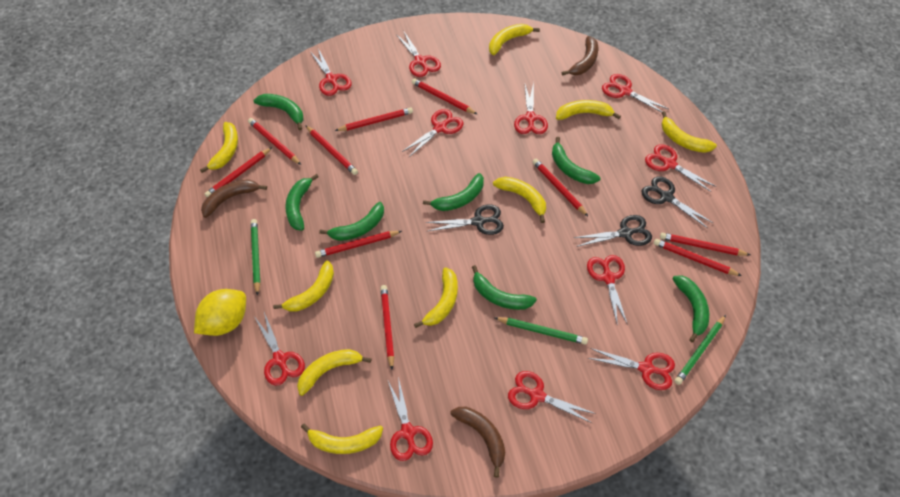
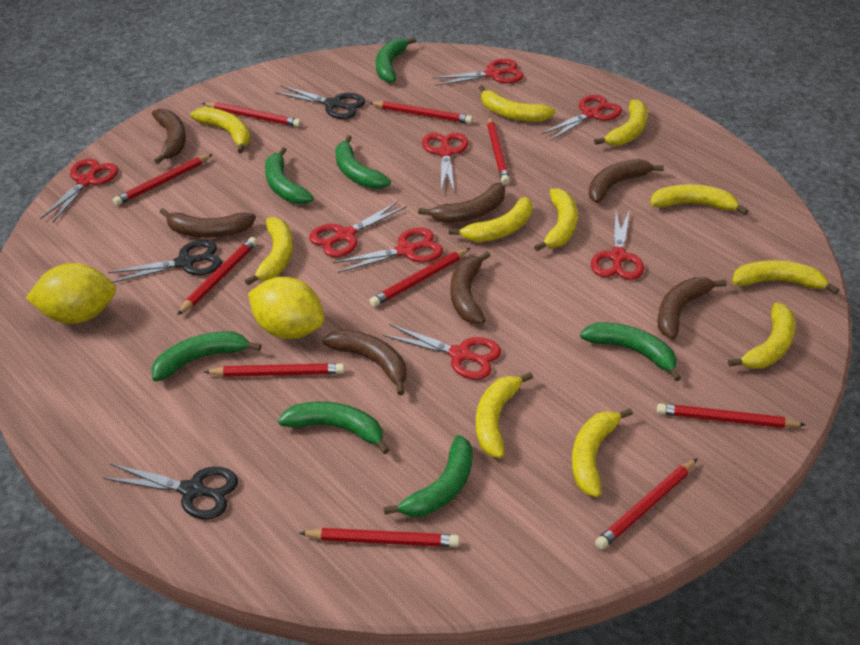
brown banana: [201,179,267,218] [450,407,505,478] [562,36,598,76] = 3 -> [152,109,186,164] [160,208,256,238] [322,330,407,396] [418,183,505,223] [450,251,491,324] [589,159,664,203] [657,277,727,339] = 7
green pencil: [251,219,260,296] [495,317,588,345] [675,315,726,385] = 3 -> none = 0
red scissors: [254,312,305,386] [310,49,351,96] [388,377,433,461] [396,30,441,77] [402,109,463,157] [508,371,596,423] [514,82,548,134] [587,255,628,326] [588,348,675,390] [602,74,669,112] [645,144,716,192] = 11 -> [40,159,118,223] [309,201,407,257] [333,228,443,273] [383,324,501,379] [422,133,469,192] [432,59,524,86] [541,95,622,141] [591,209,644,280] = 8
yellow banana: [200,122,238,173] [273,261,334,312] [297,349,372,396] [301,423,383,454] [414,267,458,328] [489,24,540,55] [493,177,546,223] [556,100,621,120] [662,111,717,153] = 9 -> [190,107,250,154] [245,217,293,285] [449,197,532,242] [476,372,533,458] [479,85,556,122] [534,188,578,251] [572,408,633,497] [594,99,648,146] [650,184,748,215] [728,302,795,368] [732,260,839,295] = 11
yellow lemon: [194,289,246,336] = 1 -> [26,263,116,324] [248,277,324,339] = 2

